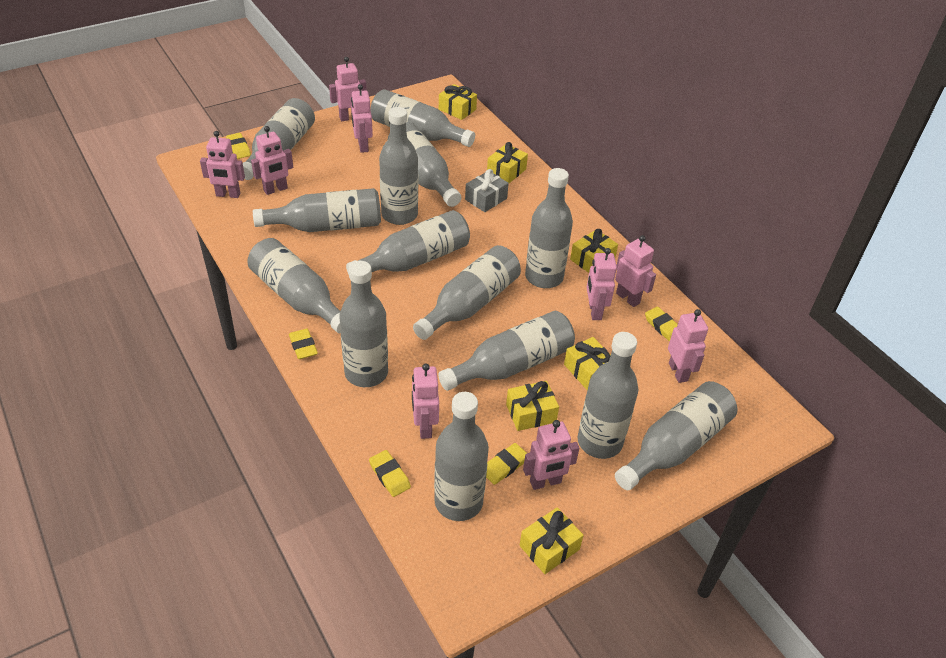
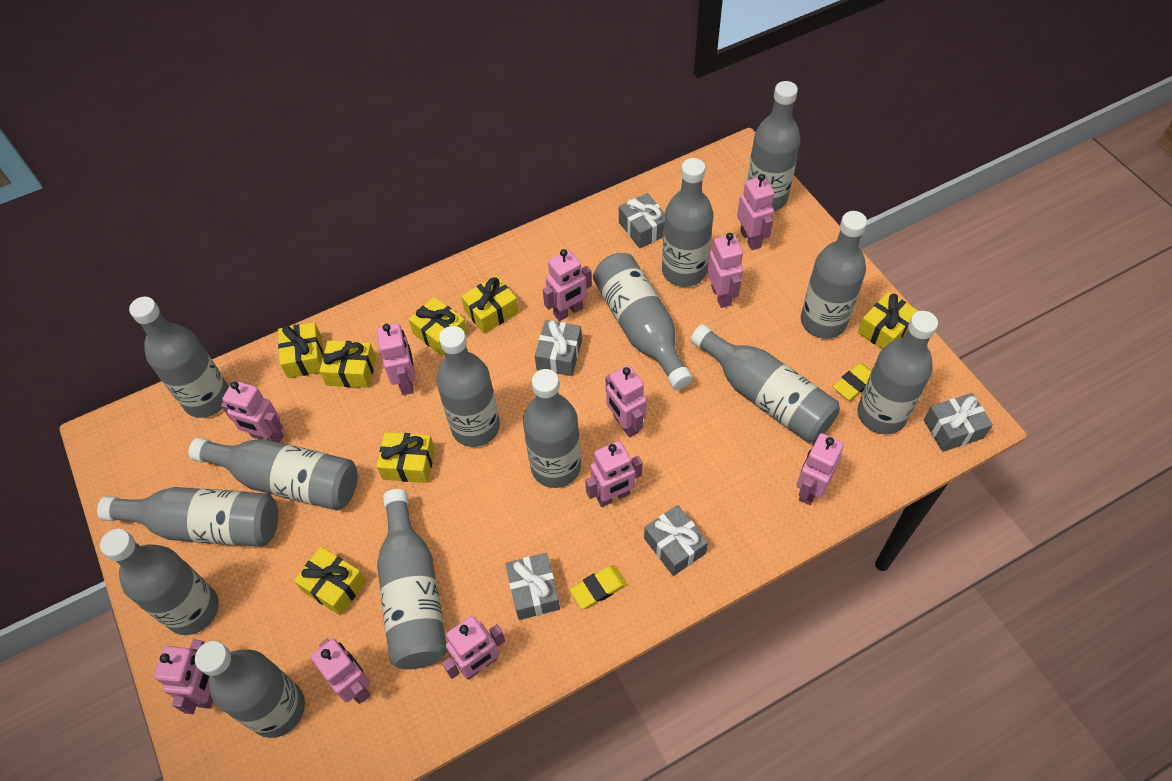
grey gift: [465,169,509,212] = 1 -> [505,553,560,620] [535,320,582,376] [619,193,665,249] [644,505,708,576] [924,393,993,452] = 5
pink robot: [200,131,245,198] [251,126,293,195] [329,57,367,121] [351,84,373,153] [412,364,439,439] [523,420,579,490] [587,248,617,320] [615,235,656,307] [668,309,708,383] = 9 -> [154,640,213,714] [221,381,284,443] [311,639,370,704] [377,323,416,395] [442,616,505,680] [543,249,592,321] [585,441,643,507] [606,365,647,438] [707,233,743,308] [737,174,774,250] [797,433,844,505] = 11
yellow eraser: [226,133,251,159] [289,329,318,359] [369,450,411,497] [486,443,527,485] [645,307,678,342] = 5 -> [570,566,627,609] [832,363,872,400] = 2
yellow gift: [439,84,477,120] [487,142,528,183] [506,381,559,431] [519,507,584,574] [564,337,611,390] [570,229,618,273] = 6 -> [278,322,323,378] [294,547,366,615] [319,341,376,388] [376,432,435,483] [408,297,468,356] [461,275,519,334] [858,292,918,349] = 7

